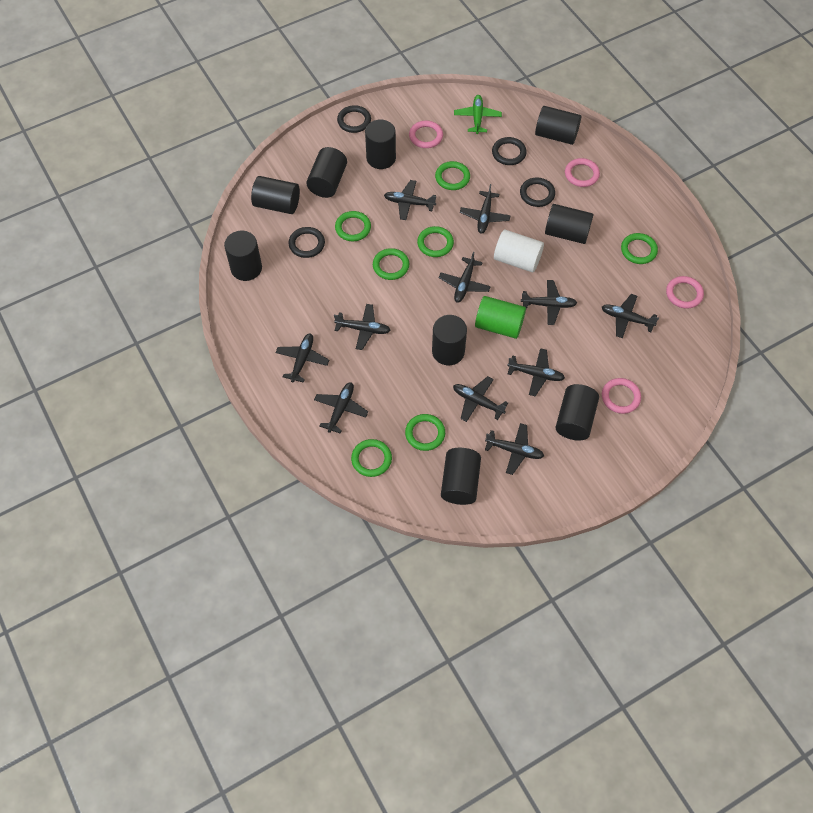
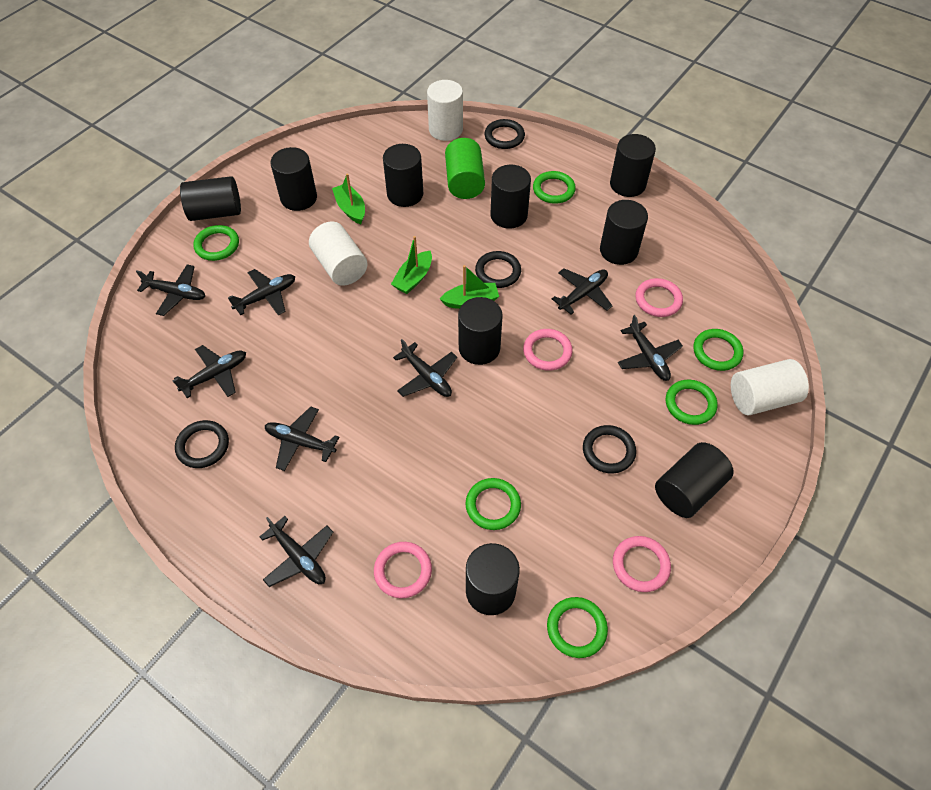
black plane: [275,333,329,383] [314,382,368,433] [334,304,391,350] [384,180,436,220] [439,251,491,303] [453,376,508,422] [460,184,511,234] [485,423,544,475] [507,348,565,396] [521,280,577,325] [602,294,659,338] = 11 -> [136,264,205,316] [173,345,246,398] [228,269,295,315] [259,516,333,587] [265,406,339,471] [393,339,457,397] [552,268,612,314] [618,315,683,381] = 8
green boat: none = 0 -> [332,173,365,224] [391,236,432,294] [440,265,499,309] = 3
green plane: [454,95,502,134] = 1 -> none = 0
green ring: [335,211,371,241] [351,439,392,477] [373,248,409,280] [405,414,445,451] [417,226,454,257] [435,161,470,190] [621,233,658,264] = 7 -> [193,225,239,261] [465,478,521,530] [533,171,576,204] [547,597,608,658] [666,380,718,425] [693,329,743,371] = 6
white cylinder: [494,230,544,272] = 1 -> [309,221,368,286] [427,80,463,141] [731,359,809,416] = 3

